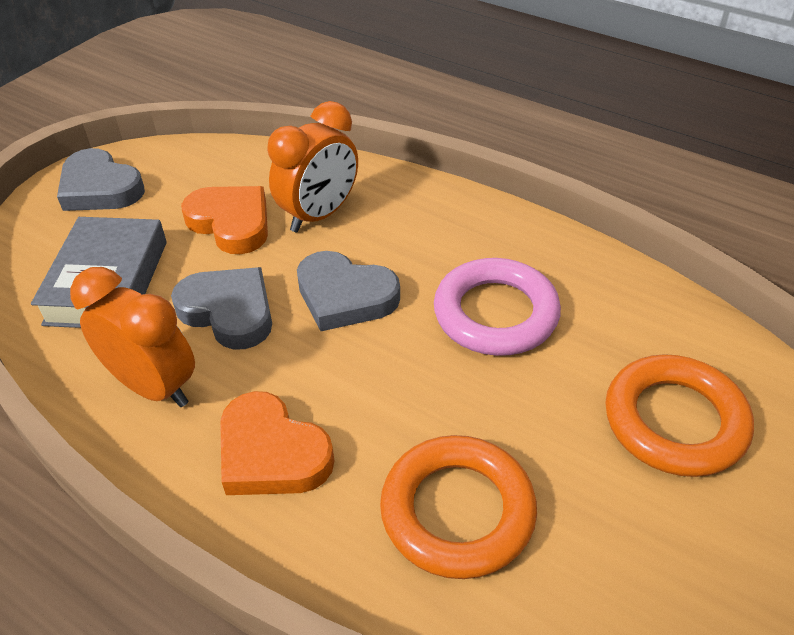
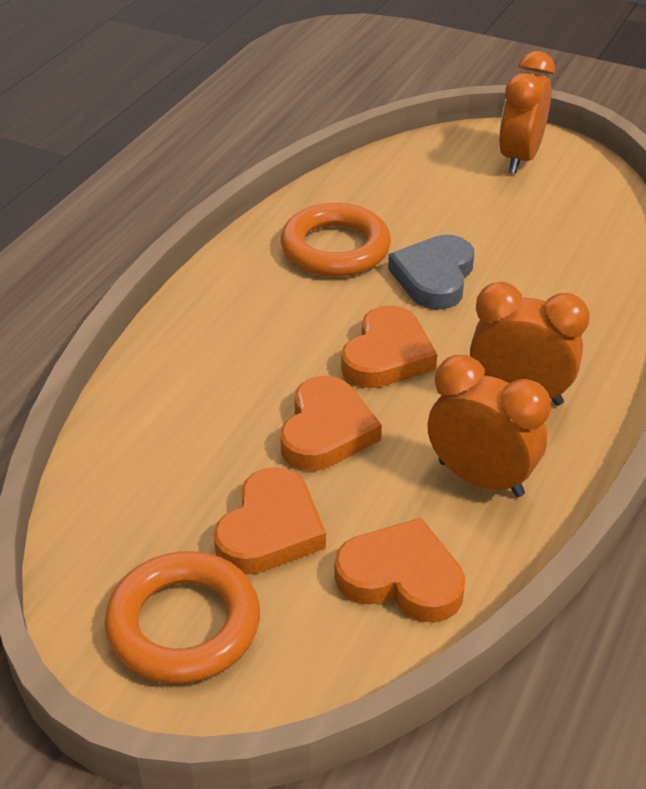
grey book: [31,217,167,328] = 1 -> none = 0
grey heart: [57,148,145,211] [171,267,272,349] [297,251,400,331] = 3 -> [388,235,474,310] = 1
orange clock: [70,267,195,407] [267,101,358,232] = 2 -> [428,355,551,497] [470,282,590,406] [499,51,555,174] = 3
orange heart: [181,186,268,254] [220,391,334,495] = 2 -> [214,467,326,575] [280,376,382,471] [334,518,465,623] [341,305,437,388] = 4
pink ring: [434,258,561,356] = 1 -> none = 0

